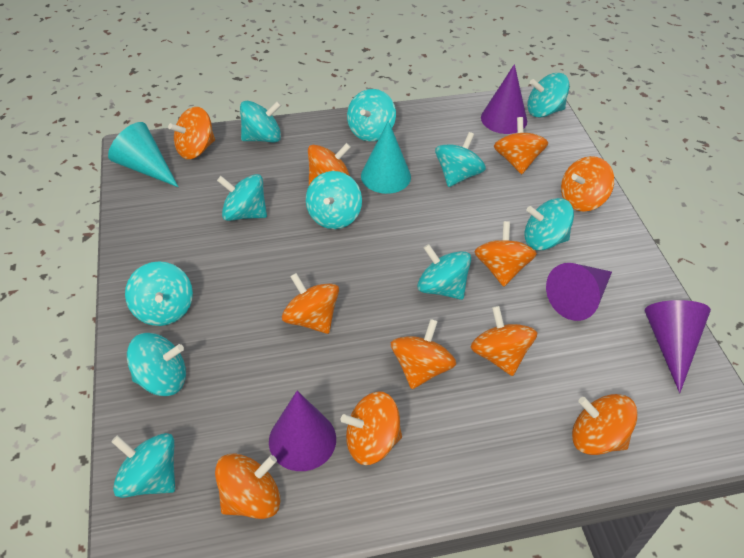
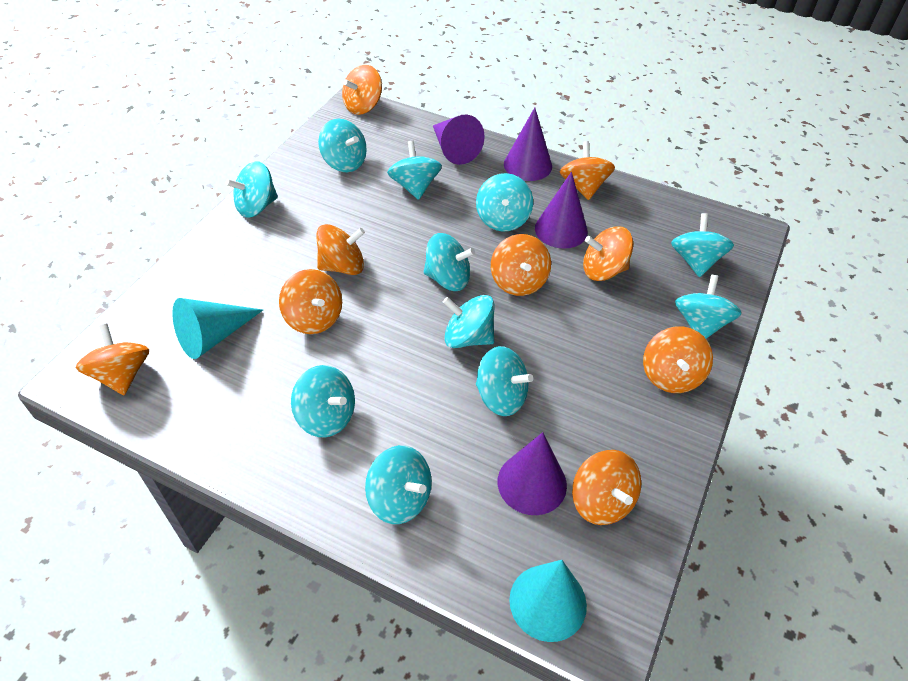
orange spinning top: [168,107,215,159] [215,453,281,519] [282,273,339,334] [308,143,351,185] [341,391,402,465] [391,319,456,389] [471,306,537,376] [474,221,537,287] [494,117,548,174] [561,156,614,212] [572,394,638,455] = 11 -> [76,324,149,395] [279,269,342,334] [316,224,365,275] [342,65,382,115] [491,234,551,296] [560,141,615,200] [572,450,641,525] [583,226,633,281] [643,326,713,393] = 9

